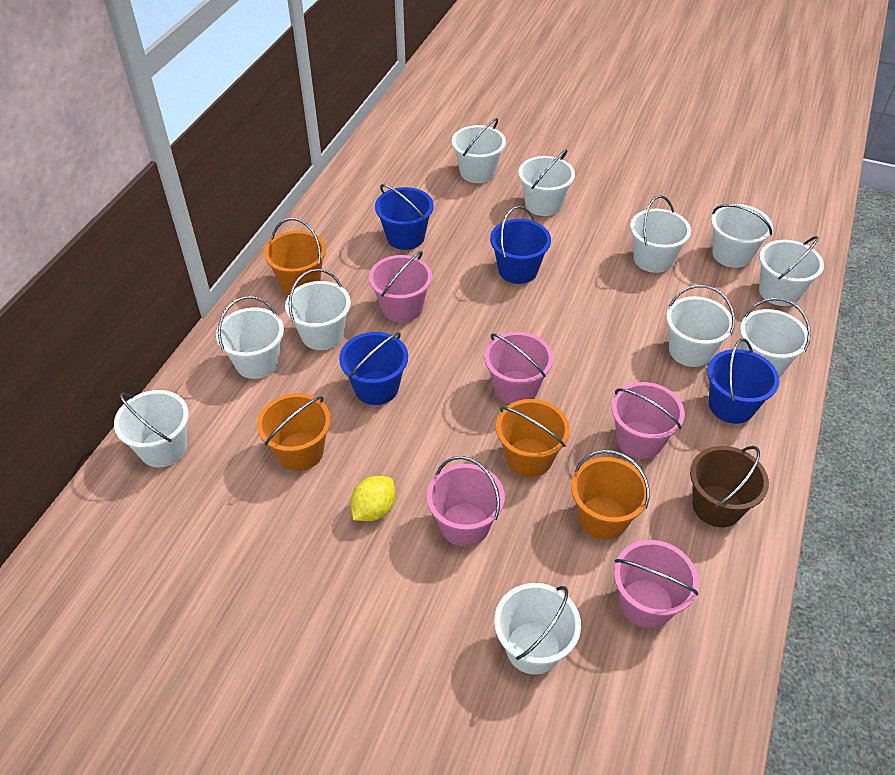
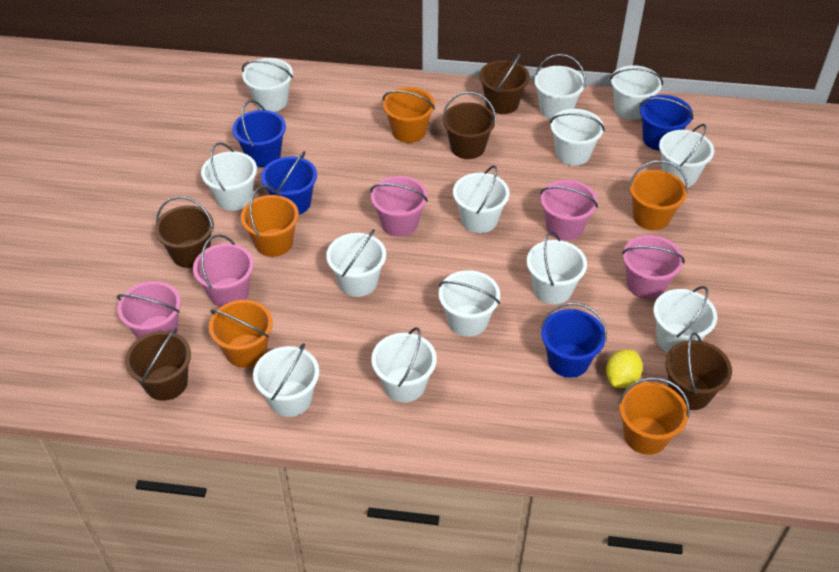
brown bucket: [690,446,769,527] = 1 -> [125,328,191,401] [155,196,214,268] [442,92,496,159] [479,53,530,114] [665,332,732,410] = 5
orange bucket: [257,393,331,471] [264,218,326,295] [496,399,570,477] [571,450,650,540] = 4 -> [209,300,273,368] [241,185,299,257] [383,87,435,143] [618,377,690,455] [629,160,688,230] = 5
white bucket: [114,390,189,467] [216,296,284,379] [285,269,351,350] [452,118,506,183] [494,583,581,675] [518,150,575,216] [630,195,691,273] [666,285,735,367] [711,204,773,268] [740,298,811,377] [759,236,824,306] = 11 -> [201,142,257,211] [242,58,293,112] [253,343,319,417] [326,229,386,297] [371,327,437,402] [438,270,500,337] [453,165,510,233] [527,231,587,304] [534,54,586,119] [550,109,605,166] [610,65,663,120] [653,286,717,353] [659,124,714,187] = 13

